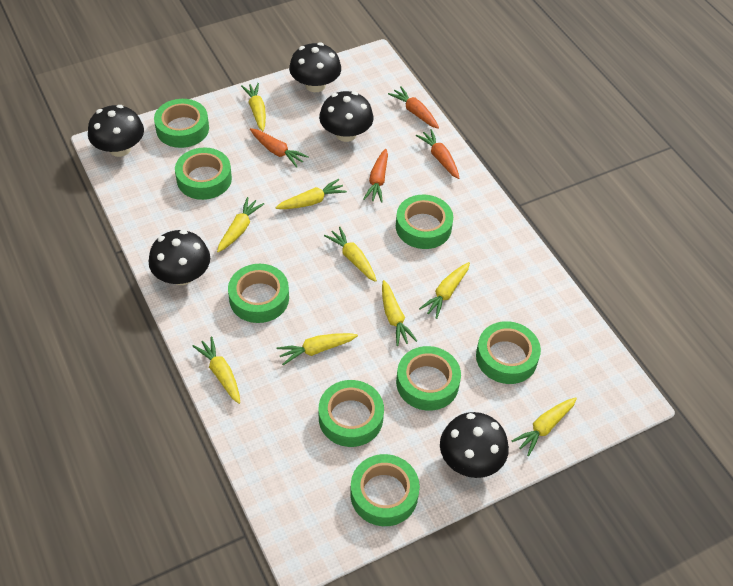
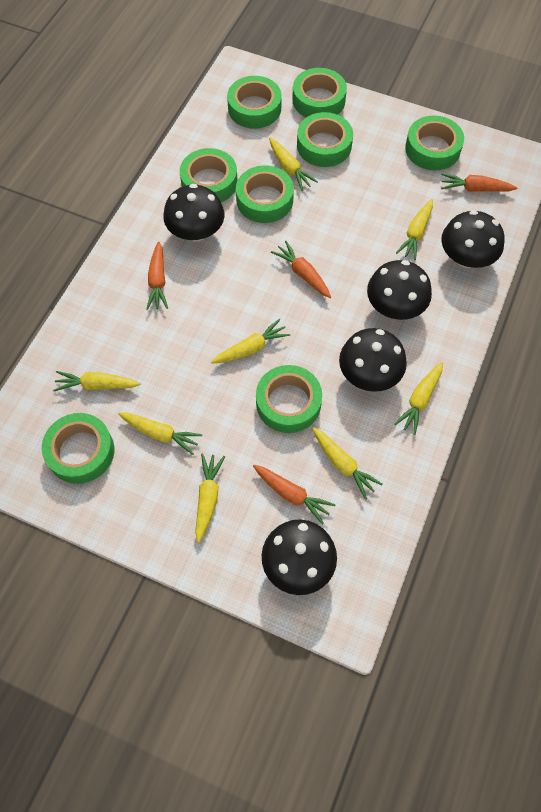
yellow carrot: [193,336,240,404] [217,197,264,252] [241,83,266,132] [275,179,347,209] [276,333,358,365] [324,227,377,282] [382,280,417,346] [419,262,470,319] [512,397,577,456] = 9 -> [53,371,140,391] [118,413,202,455] [195,453,225,543] [211,319,290,363] [269,138,318,191] [312,427,382,500] [394,362,443,435] [396,199,433,260] = 8

